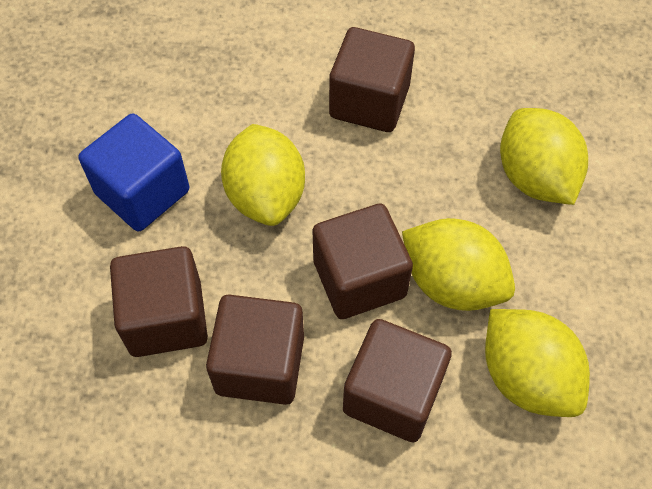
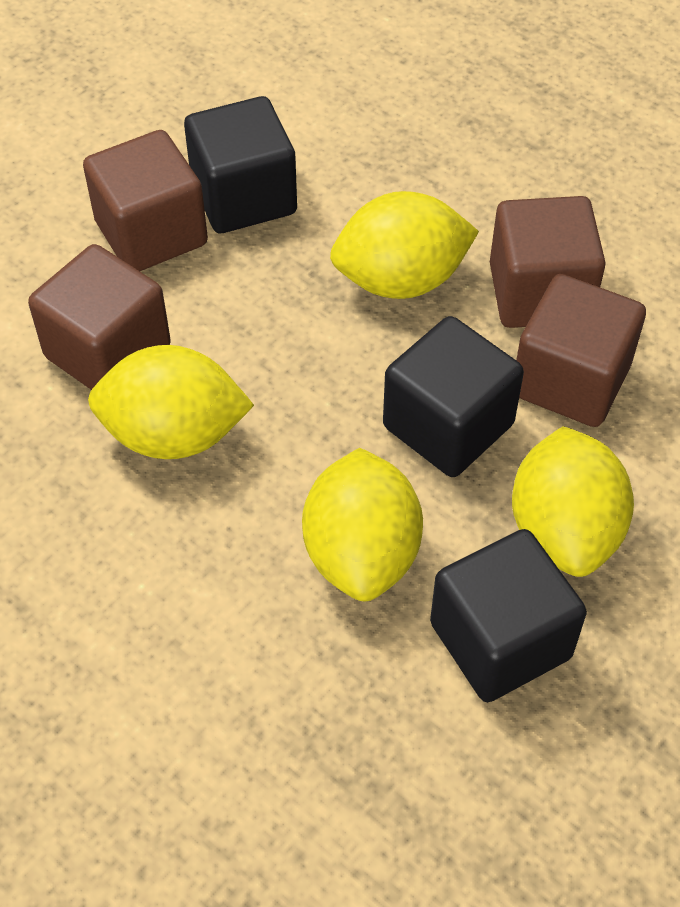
black cube: none = 0 -> [184,96,297,233] [383,316,524,477] [430,529,587,702] = 3
blue cube: [79,114,189,231] = 1 -> none = 0
brown cube: [110,246,208,357] [206,295,304,405] [312,204,413,319] [329,27,415,132] [343,319,452,442] = 5 -> [28,244,171,390] [83,130,208,271] [490,196,606,328] [516,274,646,427] = 4

